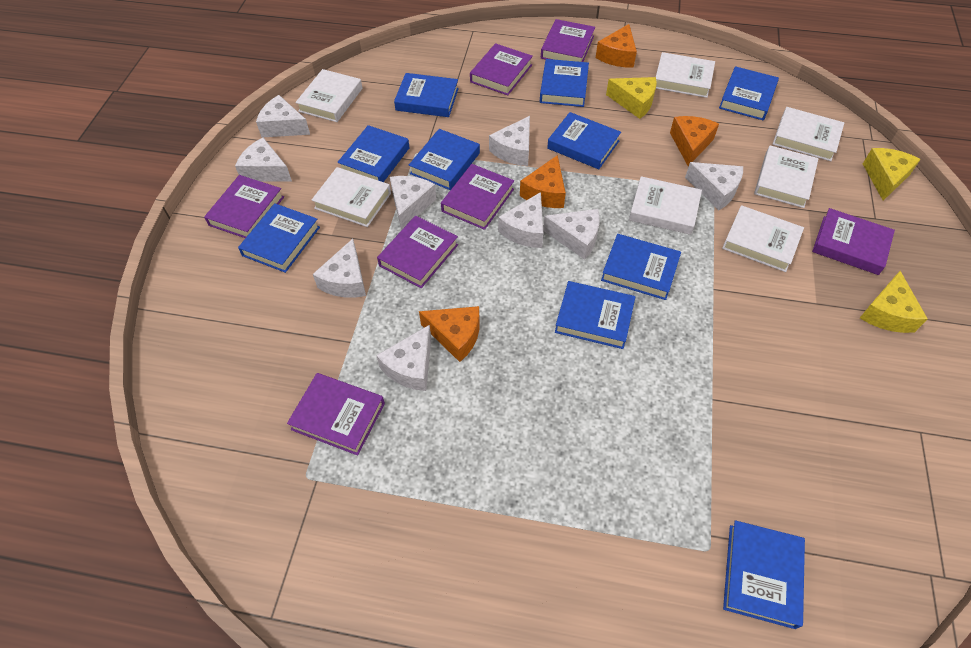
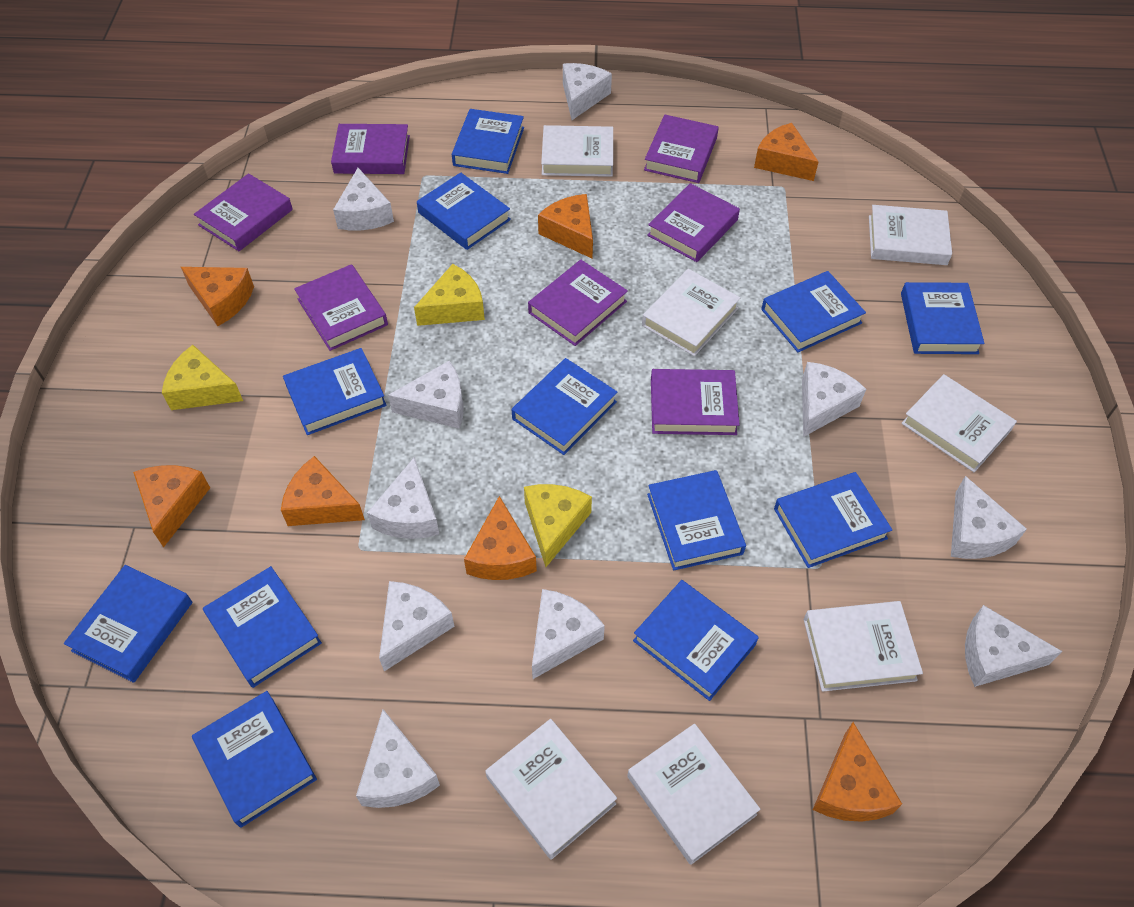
blue book: [238,203,320,273] [338,125,410,182] [394,73,459,117] [409,129,480,190] [540,59,589,107] [547,112,621,169] [555,281,635,349] [601,234,681,300] [719,66,779,120] [723,520,805,629] = 10 -> [64,565,192,683] [192,691,317,828] [203,566,322,688] [283,348,387,435] [417,172,511,250] [452,109,524,174] [512,358,617,455] [633,580,759,701] [647,470,746,570] [761,271,866,352] [774,472,892,568] [901,282,984,354] = 12
orange cheese: [419,306,480,362] [520,155,566,208] [596,24,637,68] [670,116,719,166] = 4 -> [133,465,210,548] [181,267,254,326] [281,456,365,526] [464,496,537,580] [538,194,593,259] [754,123,819,181] [813,722,902,822] = 7
white cheese: [235,138,292,182] [256,95,310,138] [313,239,366,297] [376,325,431,391] [390,176,437,230] [489,116,530,166] [498,192,544,248] [543,209,600,260] [685,162,743,210] = 9 -> [333,168,394,231] [356,709,440,808] [367,457,439,539] [379,581,455,671] [388,361,464,429] [532,589,605,679] [563,63,612,120] [802,362,866,437] [951,476,1027,559] [965,605,1063,687] = 10

